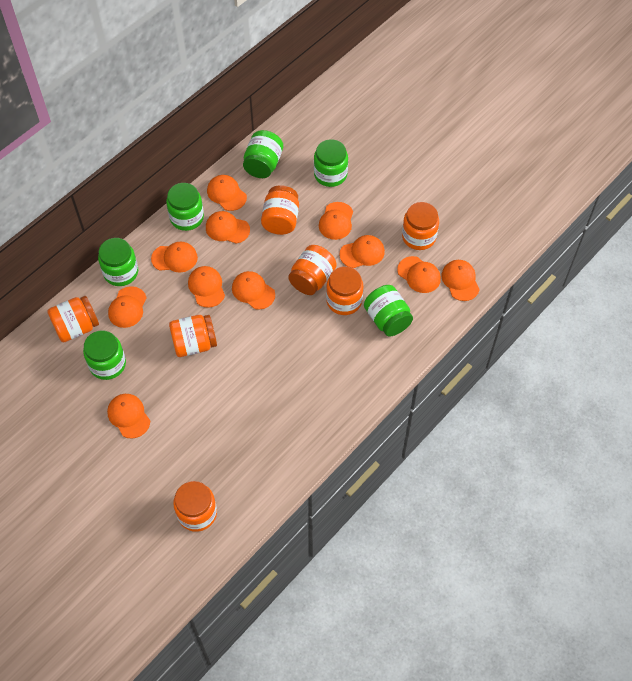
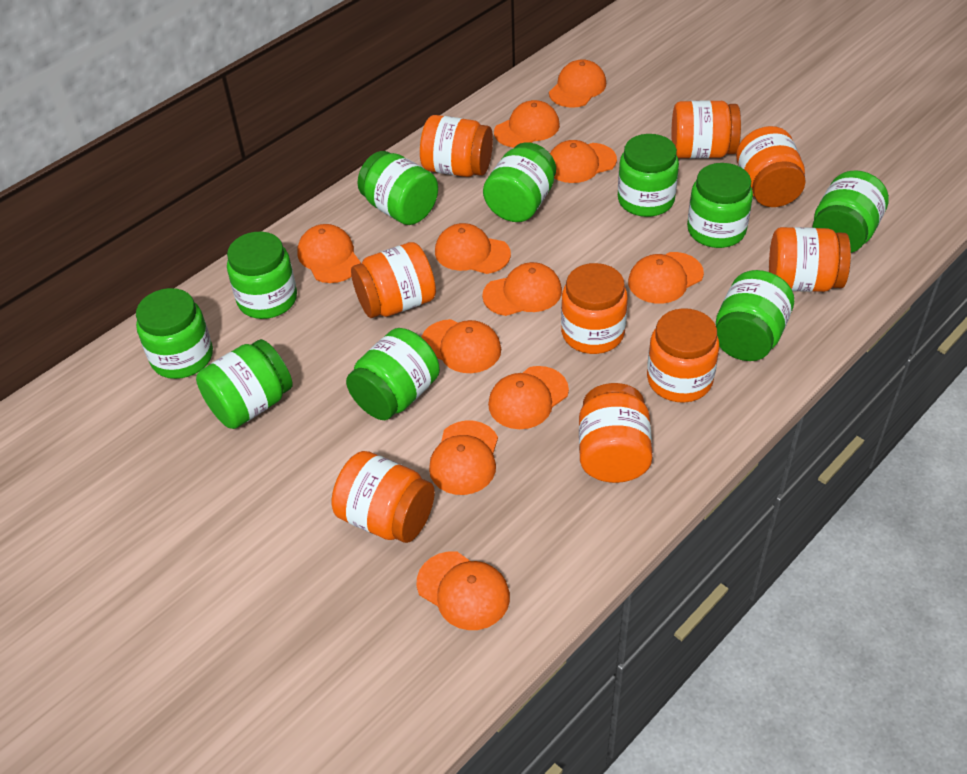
green jar: [83,330,126,380] [98,238,138,286] [166,183,204,231] [243,130,283,178] [314,139,348,187] [364,285,413,336] = 6 -> [136,288,213,379] [196,339,292,429] [227,232,297,319] [346,328,440,420] [358,151,438,225] [483,142,556,222] [618,134,679,217] [687,163,753,248] [716,270,794,361] [812,170,889,253] = 10
orange jar: [47,296,99,343] [169,315,217,357] [173,481,217,532] [261,185,299,235] [288,245,337,295] [326,266,363,315] [402,202,439,250] = 7 -> [331,451,435,543] [351,242,436,318] [420,115,493,177] [561,263,628,354] [579,383,653,483] [647,308,719,403] [672,100,741,159] [736,126,806,207] [769,227,851,292] = 9

